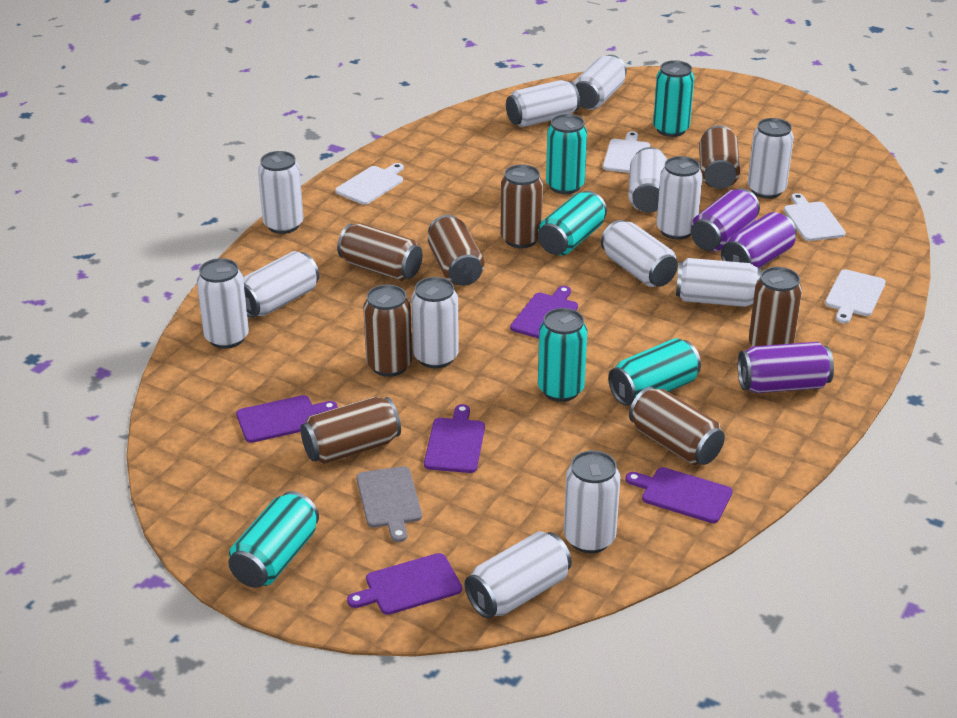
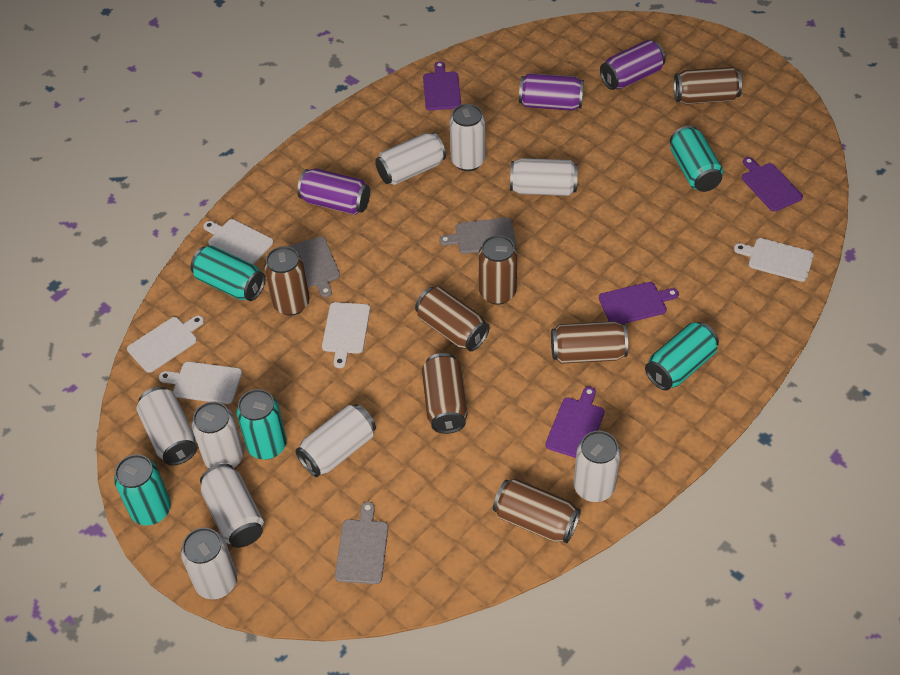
brown can: [301,397,401,464] [337,224,423,281] [363,285,412,377] [428,215,485,286] [500,164,543,248] [629,387,725,465] [699,125,740,189] [749,267,802,346] = 8 -> [264,246,310,316] [415,287,489,351] [422,353,468,434] [479,235,517,305] [493,479,581,543] [551,321,628,364] [674,67,742,104] = 7
grey cutting board: [356,466,422,542] = 1 -> [289,236,340,297] [335,502,388,584] [439,217,516,254] = 3
purple cutting board: [236,395,338,443] [347,553,462,615] [424,404,485,473] [510,286,578,339] [625,467,733,523] = 5 -> [423,61,461,110] [545,387,605,458] [599,282,679,324] [742,157,803,212] = 4
turquoise can: [228,491,319,588] [538,191,607,255] [538,308,587,402] [546,114,587,194] [608,338,701,406] [653,60,694,137] = 6 -> [114,454,171,525] [190,245,265,301] [236,389,287,460] [645,322,719,391] [670,126,723,192] = 5
white can: [197,258,249,349] [243,251,319,318] [258,151,303,234] [411,277,459,368] [465,531,572,618] [506,80,580,127] [564,450,620,553] [573,55,627,110] [601,220,678,287] [628,147,667,213] [657,156,702,240] [676,258,761,307] [747,118,794,199] = 13 -> [137,387,197,465] [181,528,237,599] [192,402,244,469] [200,464,264,548] [296,404,376,477] [375,132,446,185] [450,104,485,171] [510,158,578,196] [573,431,621,502] = 9
white cutting board: [335,163,404,205] [603,131,650,173] [784,193,846,241] [825,269,886,323] = 4 -> [127,315,204,373] [159,362,242,404] [203,219,273,265] [322,302,370,368] [734,238,814,282] = 5

